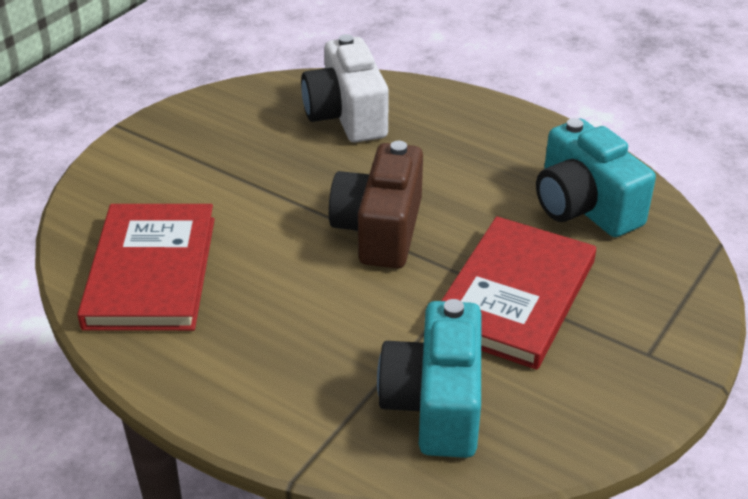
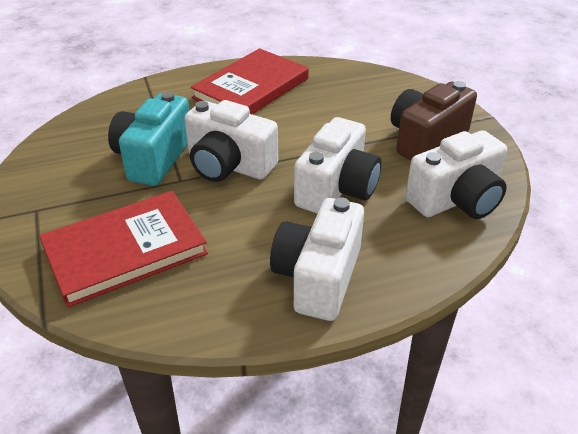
turquoise camera: [377,299,481,458] [536,118,656,237] = 2 -> [108,91,189,186] = 1
white camera: [301,34,389,142] = 1 -> [184,100,278,182] [270,197,364,321] [294,117,382,214] [406,130,507,219] = 4

